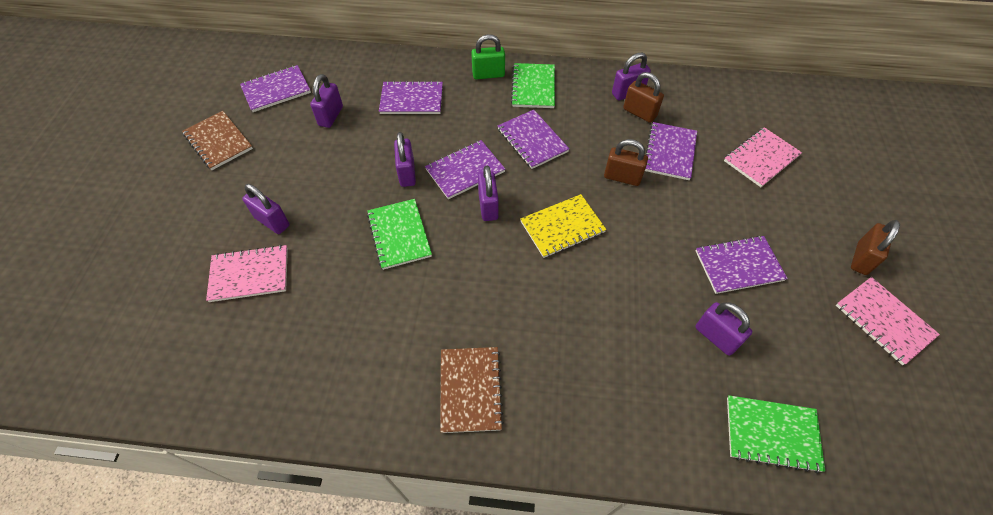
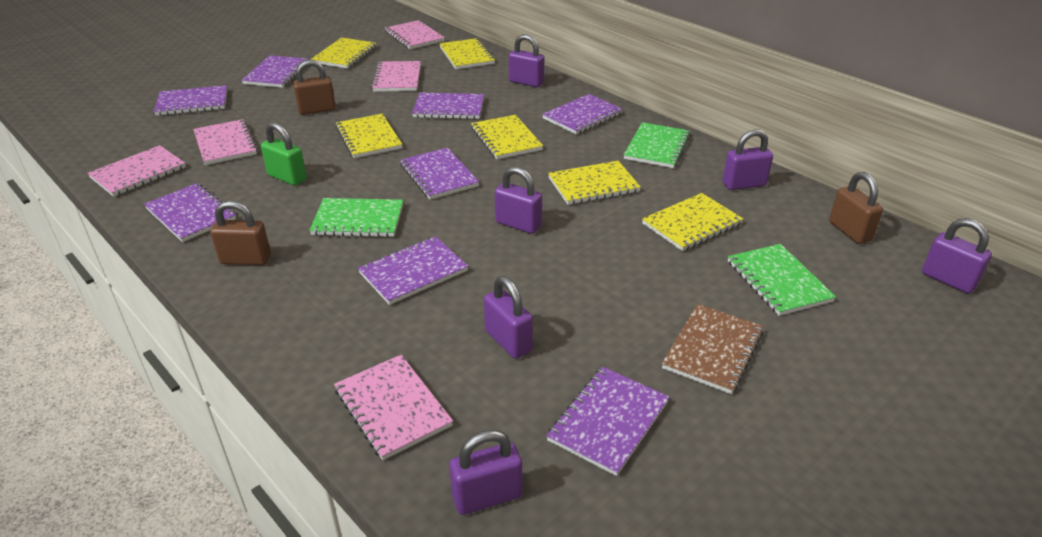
brown notebook: [182,111,253,170] [440,347,504,433] = 2 -> [662,304,764,394] = 1
pink notebook: [206,245,288,302] [724,127,802,187] [836,277,940,365] = 3 -> [87,145,186,197] [193,119,258,165] [334,355,453,460] [371,61,421,92] [385,20,445,49] = 5
purple notebook: [240,65,311,112] [379,81,443,114] [425,140,505,199] [498,110,569,169] [645,122,697,180] [696,235,788,294] = 6 -> [144,183,236,242] [154,85,227,116] [242,55,308,88] [358,236,468,305] [400,148,479,200] [412,92,484,119] [542,94,623,134] [546,367,670,476] = 8
yellow notebook: [520,194,606,258] = 1 -> [311,37,376,69] [335,114,402,158] [439,38,495,69] [471,115,543,159] [548,161,641,205] [642,193,743,251] = 6

